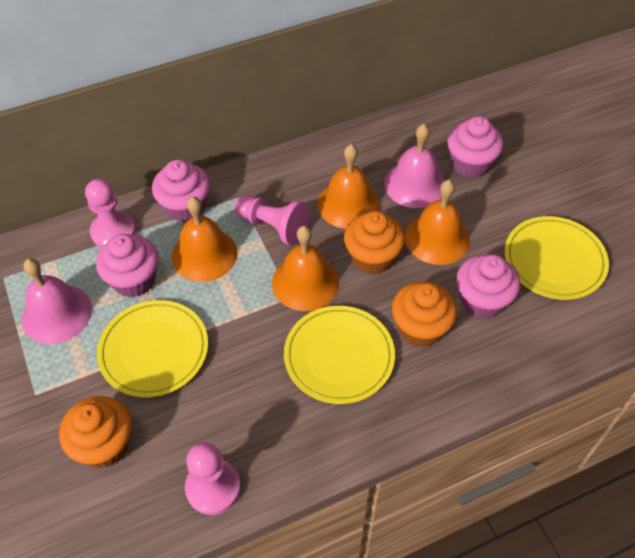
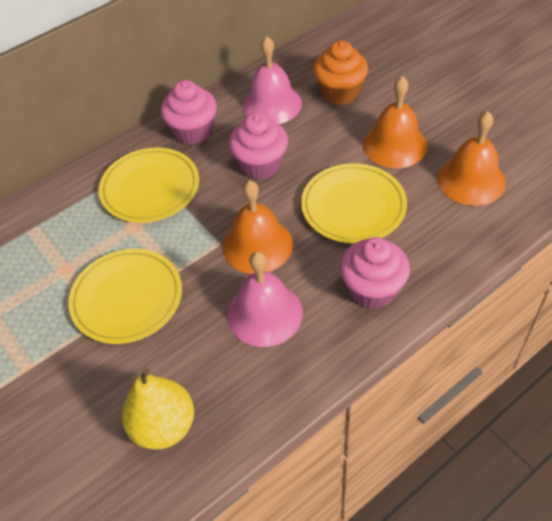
orange bell: [172,197,238,282] [272,226,339,311] [317,144,380,229] [405,180,470,265] = 4 -> [223,180,293,274] [363,76,427,168] [437,111,506,206] = 3
orange cupcake: [59,396,132,468] [344,211,405,274] [392,281,457,347] = 3 -> [313,40,368,105] = 1
pink cupcake: [96,234,159,298] [152,160,210,222] [447,116,503,178] [456,254,520,319] = 4 -> [161,80,217,145] [229,113,288,180] [340,237,410,309] = 3
pink pawn: [85,179,136,248] [185,442,241,515] [234,195,310,246] = 3 -> none = 0
yellow pear: none = 0 -> [122,368,194,450] = 1

